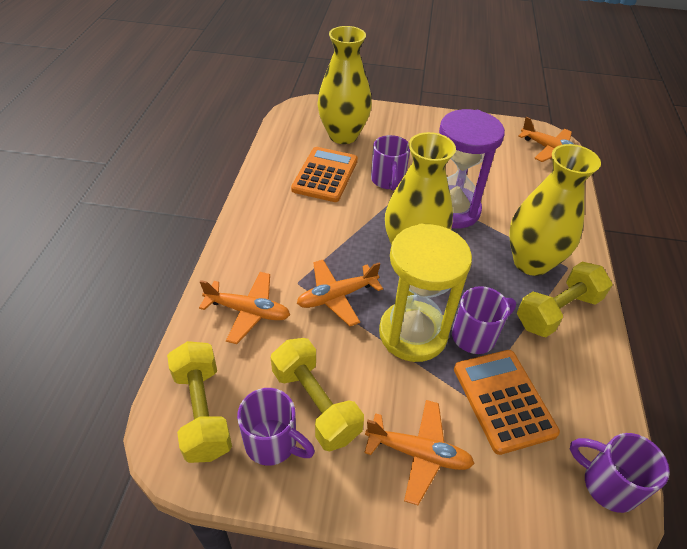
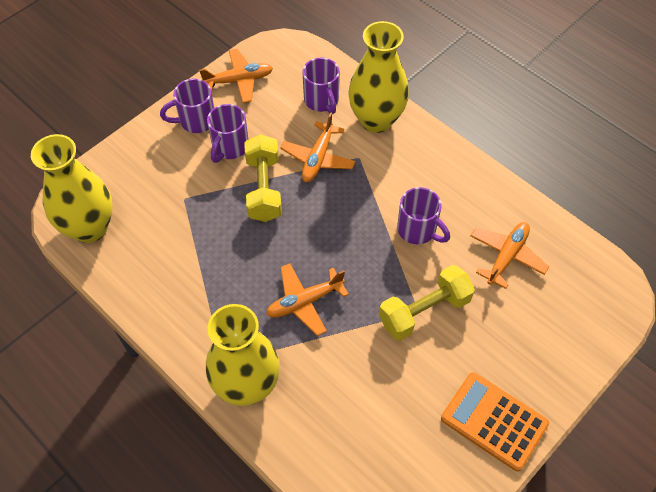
orange calculator: [291,147,358,202] [454,350,560,455] = 2 -> [441,372,549,472] = 1
purple hourglass: [439,109,505,229] = 1 -> none = 0
yellow dumbbell: [167,341,232,463] [271,338,364,451] [517,262,612,337] = 3 -> [244,134,282,222] [379,265,475,341] = 2
yellow hourglass: [379,224,472,362] = 1 -> none = 0

